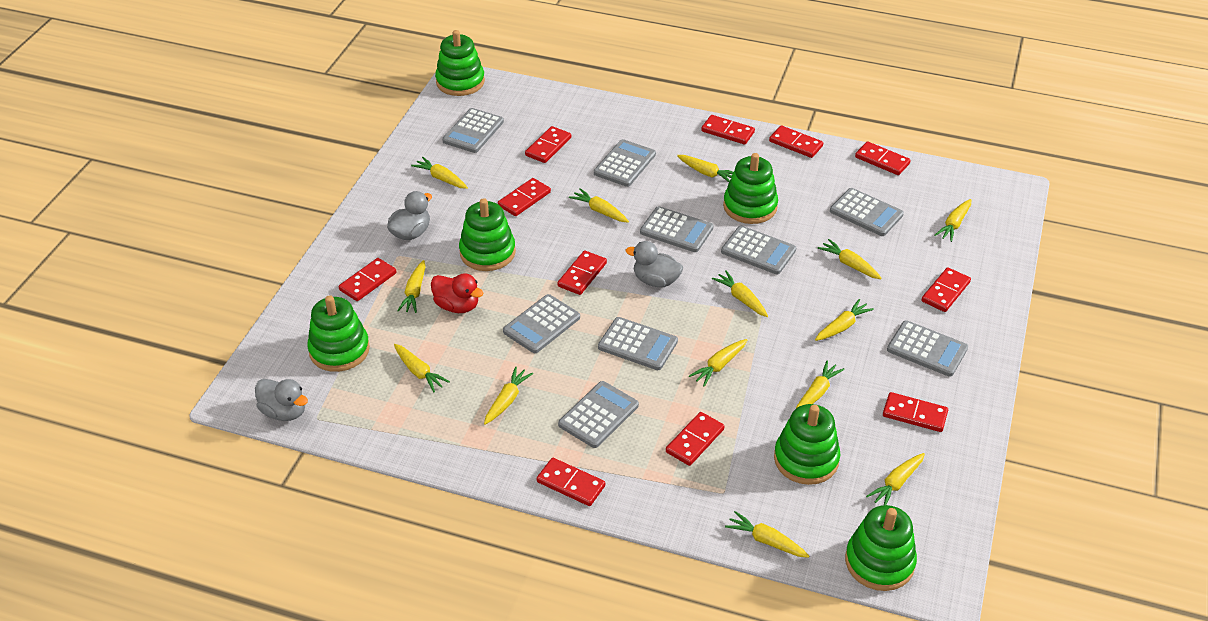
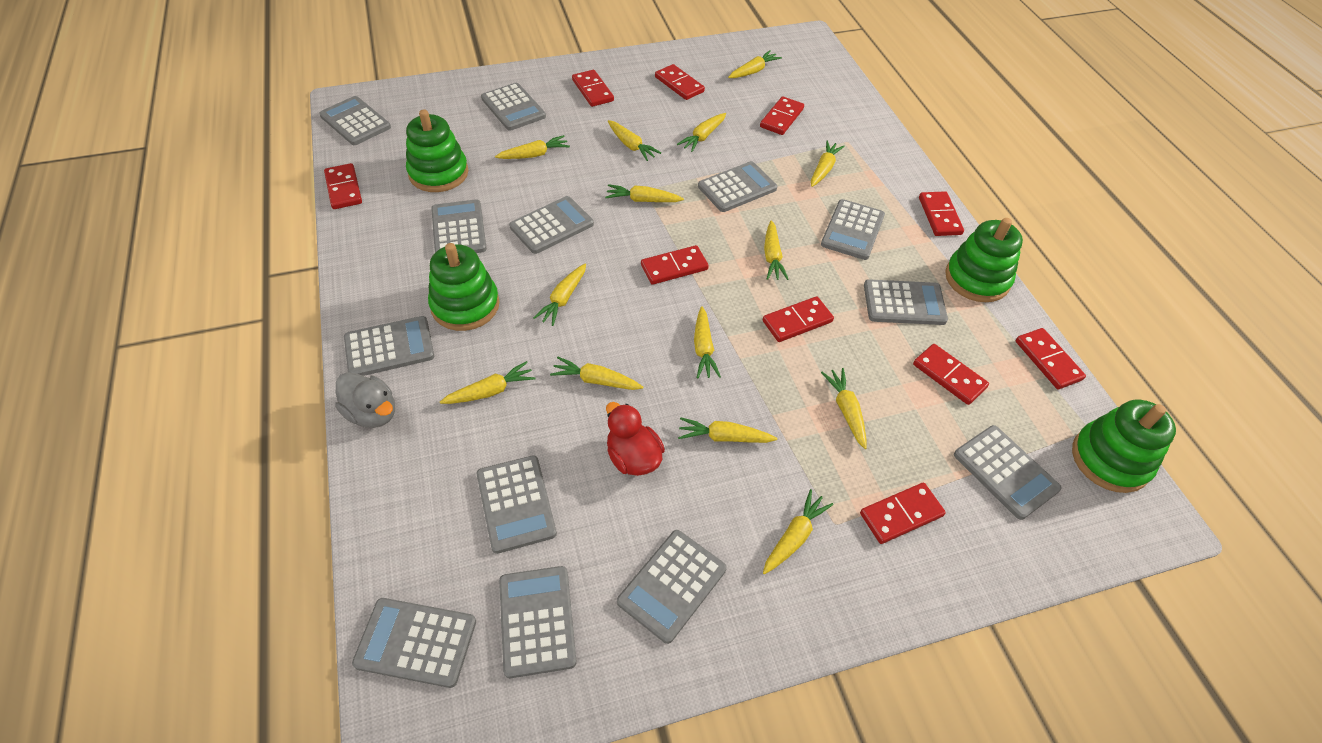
green stacking toy: [307,295,370,372] [435,30,485,96] [459,198,516,271] [723,153,778,224] [774,404,840,485] [845,505,917,591] = 6 -> [406,110,468,192] [428,243,500,331] [945,218,1023,302] [1072,400,1176,493] = 4
grey calculator: [442,108,504,153] [503,294,580,353] [558,381,639,448] [594,139,656,187] [598,317,678,370] [640,206,714,252] [721,226,796,274] [830,188,904,236] [887,320,968,377] = 9 -> [319,96,391,145] [344,316,434,376] [352,598,476,688] [431,199,487,253] [477,455,557,554] [481,83,546,131] [499,566,577,678] [509,196,594,254] [617,530,727,644] [698,161,777,212] [821,199,885,260] [864,279,948,325] [954,425,1062,520] = 13
grey duck: [255,379,308,421] [387,191,432,240] [626,241,683,287] = 3 -> [335,372,395,428] = 1
red domino: [339,258,396,301] [498,178,551,216] [525,126,571,163] [537,458,605,506] [558,250,607,295] [666,412,724,466] [701,115,755,145] [769,126,823,158] [855,141,911,175] [883,392,948,432] [922,267,971,312] = 11 -> [324,163,362,209] [572,70,614,107] [641,245,709,285] [655,64,705,100] [760,96,804,135] [763,296,834,342] [860,483,946,544] [913,344,989,405] [919,191,964,236] [1016,328,1086,389] = 10

